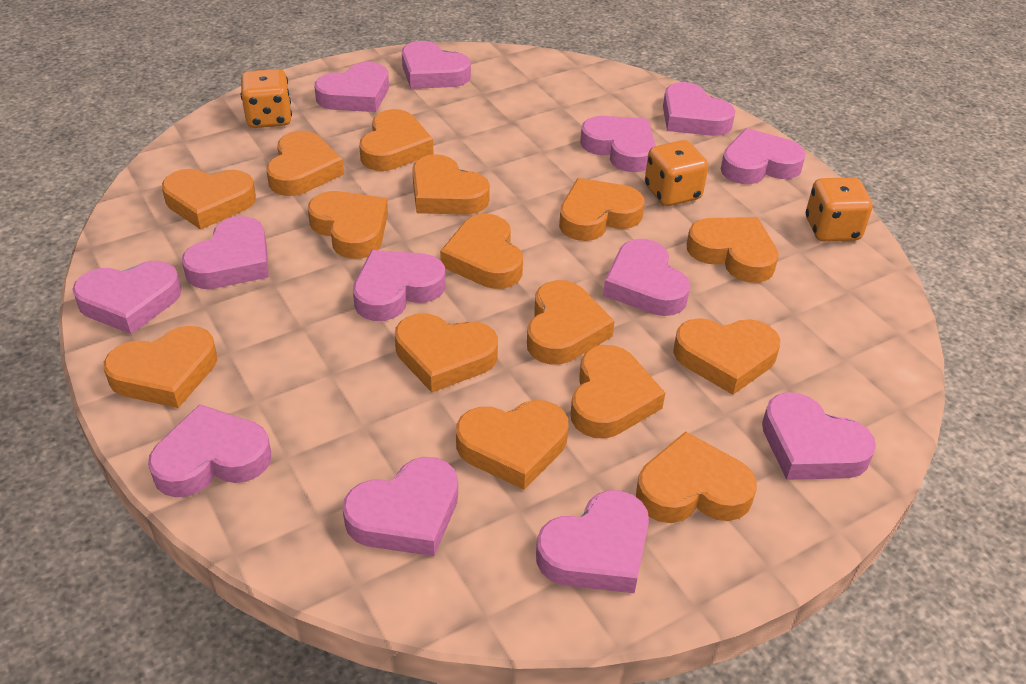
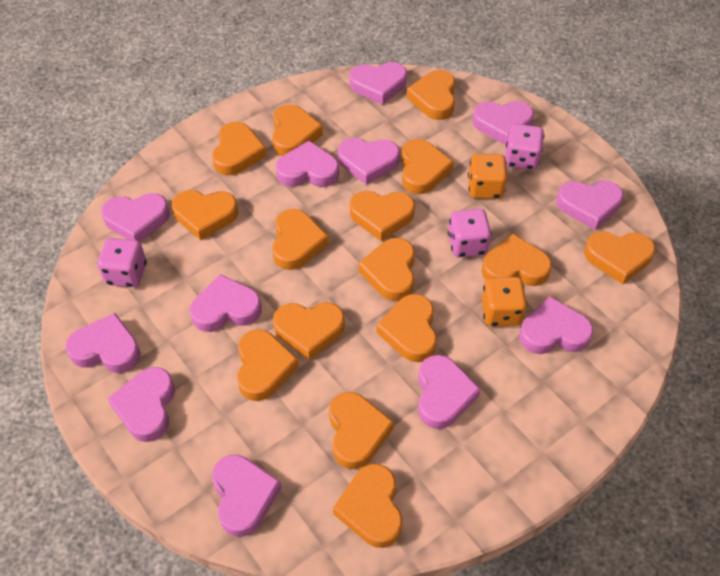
orange dice: [241,69,292,128] [645,140,708,206] [806,177,873,242] = 3 -> [468,154,507,199] [482,277,527,326] = 2
pink dice: none = 0 -> [97,238,147,287] [448,209,492,257] [505,124,544,170] = 3
pink heart: [72,261,182,334] [148,404,271,497] [182,216,269,289] [314,62,389,112] [343,457,458,556] [353,250,446,321] [402,41,471,89] [536,490,649,593] [580,116,656,172] [603,239,690,316] [663,82,735,136] [721,128,806,184] [762,392,876,480] = 13 -> [65,313,141,373] [101,193,170,242] [108,367,175,442] [190,274,262,332] [212,455,282,537] [276,141,339,187] [338,138,400,185] [349,62,407,105] [418,355,481,429] [472,101,534,145] [519,296,593,354] [556,180,623,230] = 12

